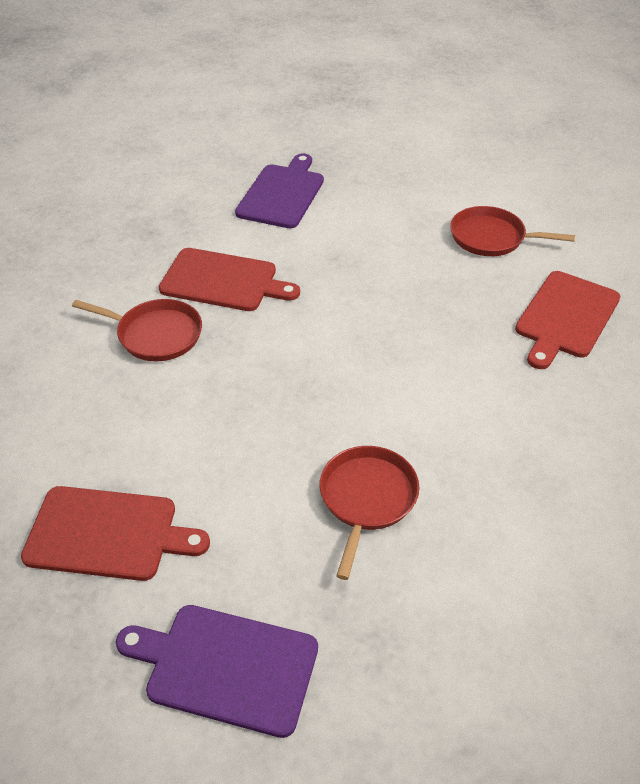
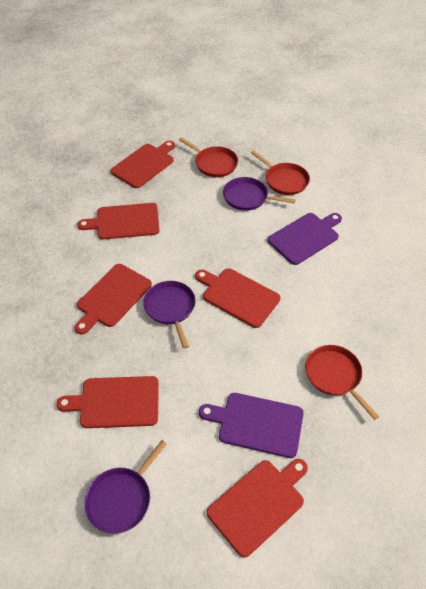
purple pan: none = 0 -> [85,440,167,534] [143,281,195,349] [223,177,296,211] = 3
red cutting board: [21,486,210,581] [159,248,300,311] [515,271,620,369] = 3 -> [56,376,159,428] [74,264,152,334] [77,203,160,240] [110,141,175,188] [195,268,281,328] [207,459,308,558] = 6

